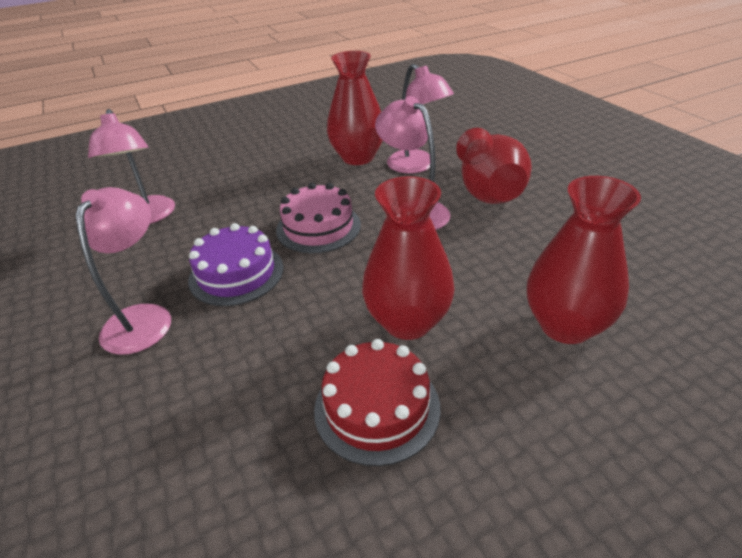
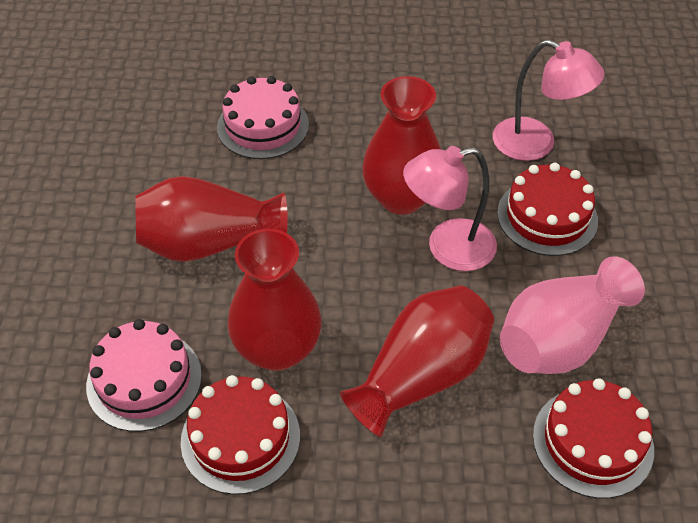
pink cake: [276,183,361,253] = 1 -> [86,319,202,432] [217,76,309,159] = 2
pink lamp: [76,187,171,355] [88,109,175,224] [375,96,450,230] [387,64,454,174] = 4 -> [403,146,497,271] [493,39,605,161] = 2
pink vase: none = 0 -> [500,256,645,374] = 1
purple cake: [188,223,284,306] = 1 -> none = 0
red cake: [314,339,440,466] = 1 -> [181,375,300,495] [497,163,598,256] [533,378,654,498] = 3

